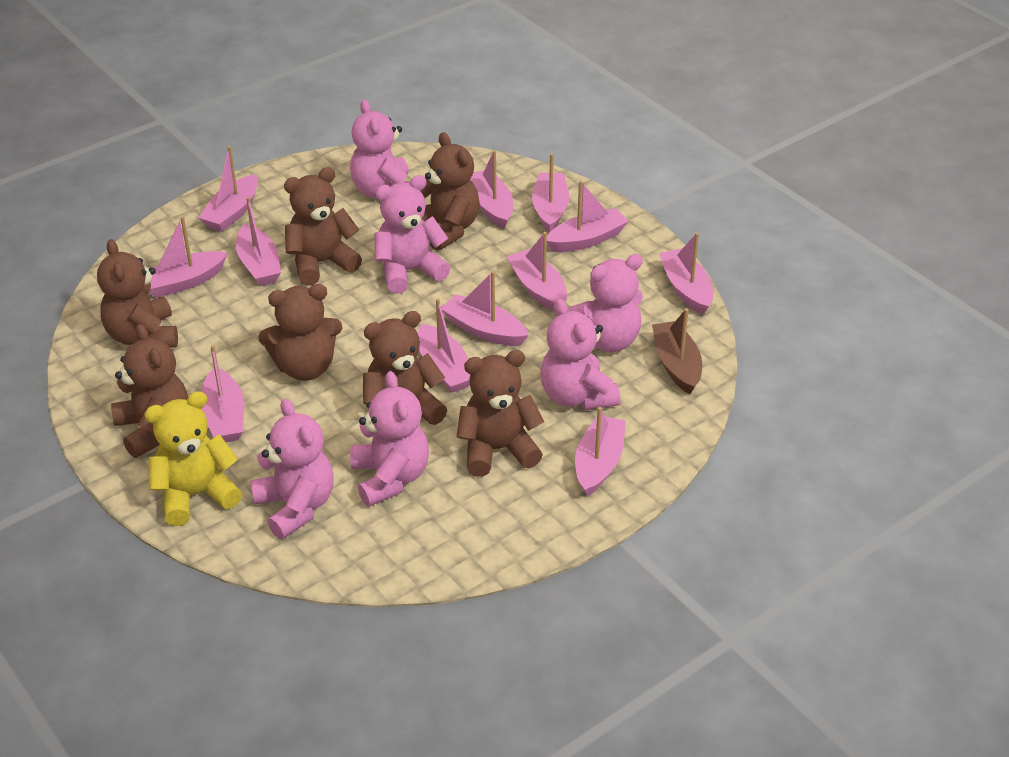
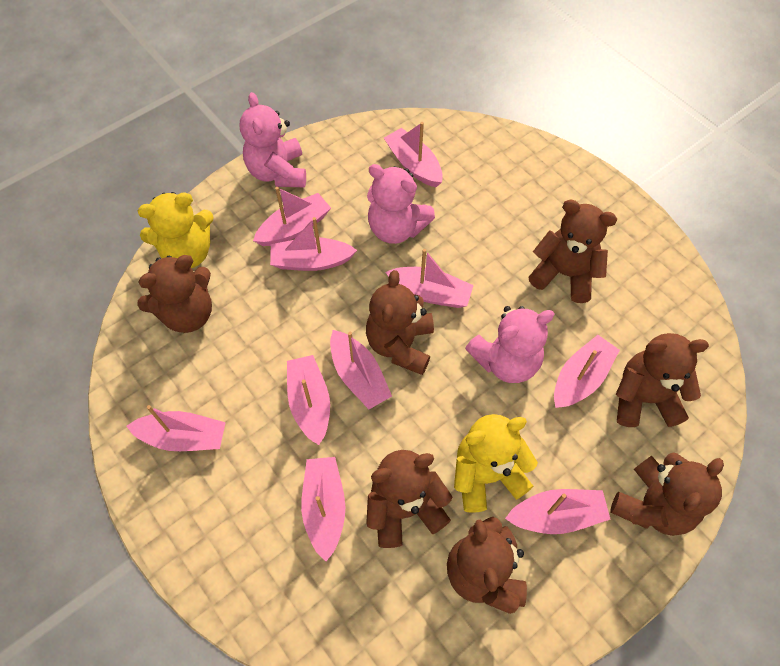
brown boat: [652,308,702,394] = 1 -> none = 0
pink boat: [149,216,228,298] [198,146,258,232] [201,345,244,442] [236,197,281,286] [418,298,470,393] [441,271,529,346] [470,150,513,229] [507,232,567,311] [532,153,569,233] [547,181,629,252] [575,407,626,496] [659,232,713,315] = 12 -> [126,405,226,451] [253,187,331,246] [270,217,357,271] [287,355,330,445] [301,457,345,561] [330,330,392,409] [384,122,443,187] [386,249,474,308] [505,489,611,534] [554,335,620,408] = 10
pink teddy bear: [250,399,333,539] [350,100,410,198] [350,371,429,507] [374,175,450,294] [540,299,620,411] [567,254,643,352] = 6 -> [240,92,306,188] [367,164,435,244] [465,306,554,383] = 3
yellow teddy bear: [144,391,242,526] = 1 -> [138,192,214,268] [454,414,538,513] = 2

